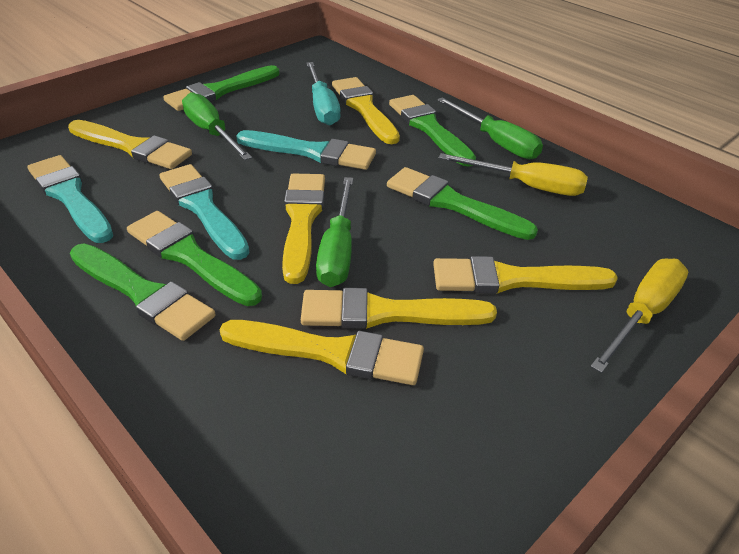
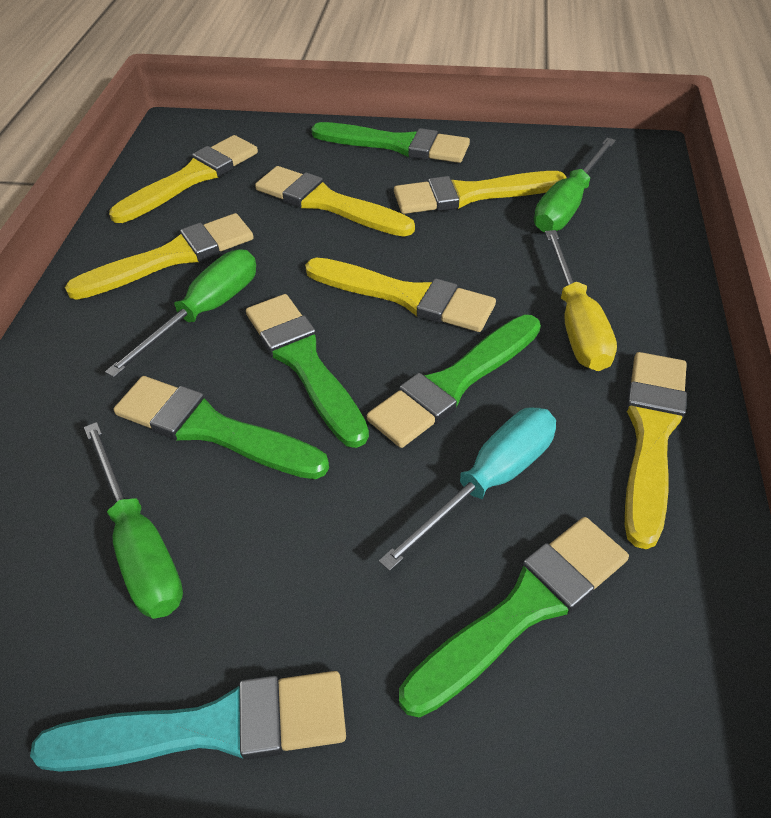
turquoise brush: [27,155,113,243] [159,164,249,260] [236,130,376,170] = 3 -> [30,671,346,772] = 1
yellow screwdriver: [439,153,588,196] [590,258,688,373] = 2 -> [545,230,617,371] = 1

